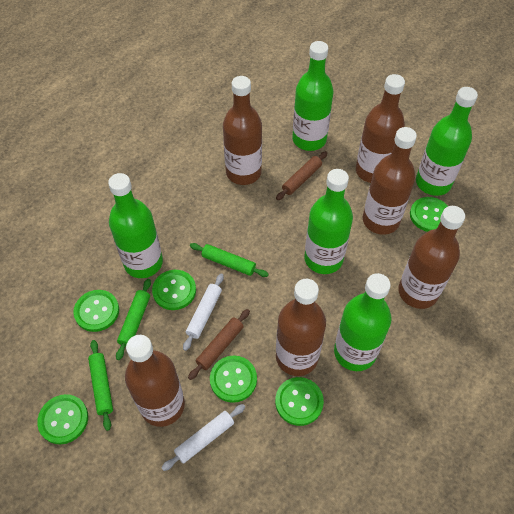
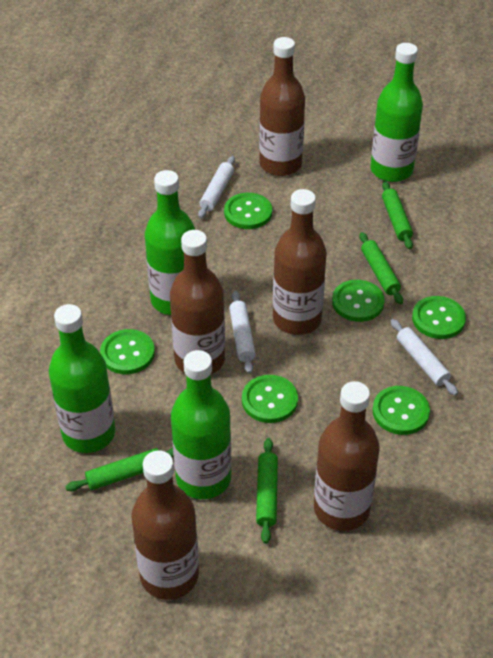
brown bottle: [125,335,185,427] [223,76,262,185] [276,279,326,376] [356,74,405,183] [363,127,417,235] [398,206,465,309] = 6 -> [131,451,199,600] [170,230,225,374] [259,37,305,176] [273,189,327,335] [314,381,380,531] = 5
brown rolling pin: [188,309,250,380] [276,151,327,200] = 2 -> none = 0
green bottle: [108,173,163,278] [292,41,333,151] [304,169,353,274] [334,273,391,371] [416,87,478,196] = 5 -> [49,304,115,453] [145,170,195,315] [171,350,231,499] [370,43,423,182] = 4
green rolling pin: [88,340,113,431] [116,279,151,360] [190,243,269,277] = 3 -> [65,448,174,491] [256,438,278,544] [359,232,403,304] [382,181,413,249] = 4
white rolling pin: [162,404,245,471] [183,273,224,351] = 2 -> [198,156,235,218] [229,291,256,374] [391,319,458,396] = 3

